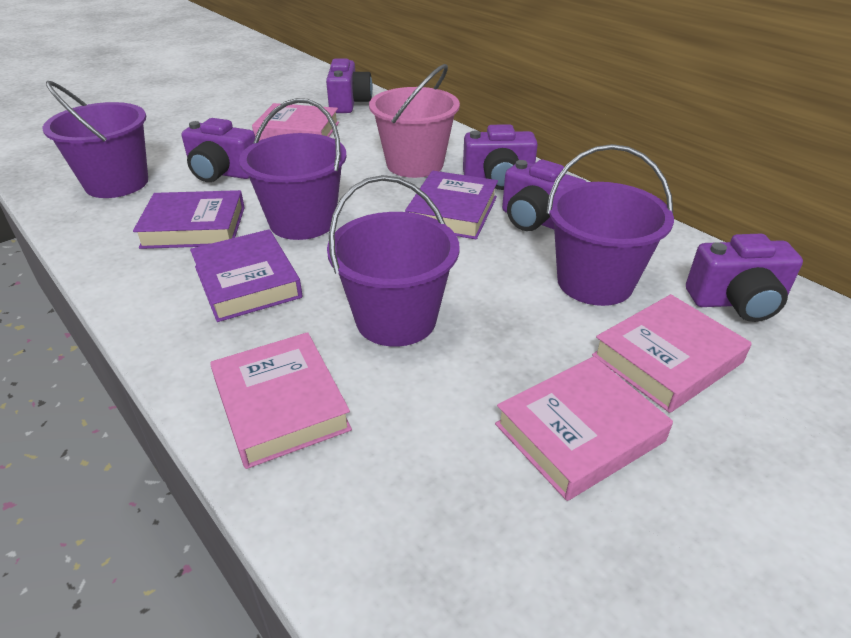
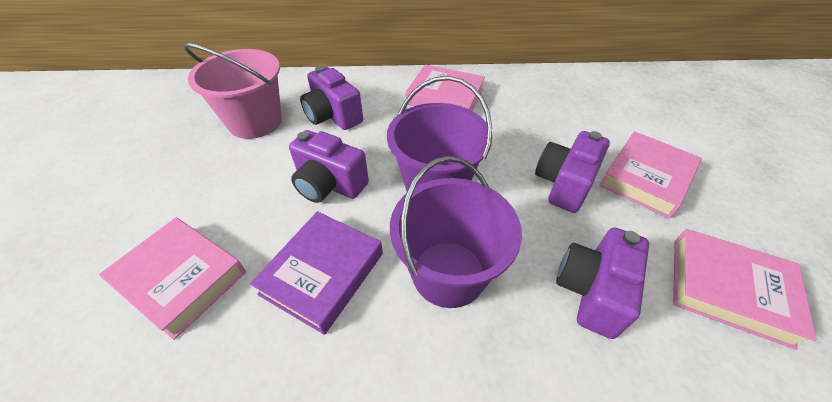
purple book: [133,190,245,249] [190,229,302,322] [405,171,498,239] = 3 -> [250,211,383,335] = 1
purple bucket: [43,81,148,198] [239,98,347,240] [327,175,460,347] [547,144,674,306] = 4 -> [387,76,492,191] [390,156,522,308] = 2
purple camera: [182,118,255,182] [326,59,373,113] [463,124,538,190] [502,159,586,231] [686,234,803,322] = 5 -> [289,130,369,203] [300,66,363,130] [535,131,610,213] [556,227,649,339] = 4

